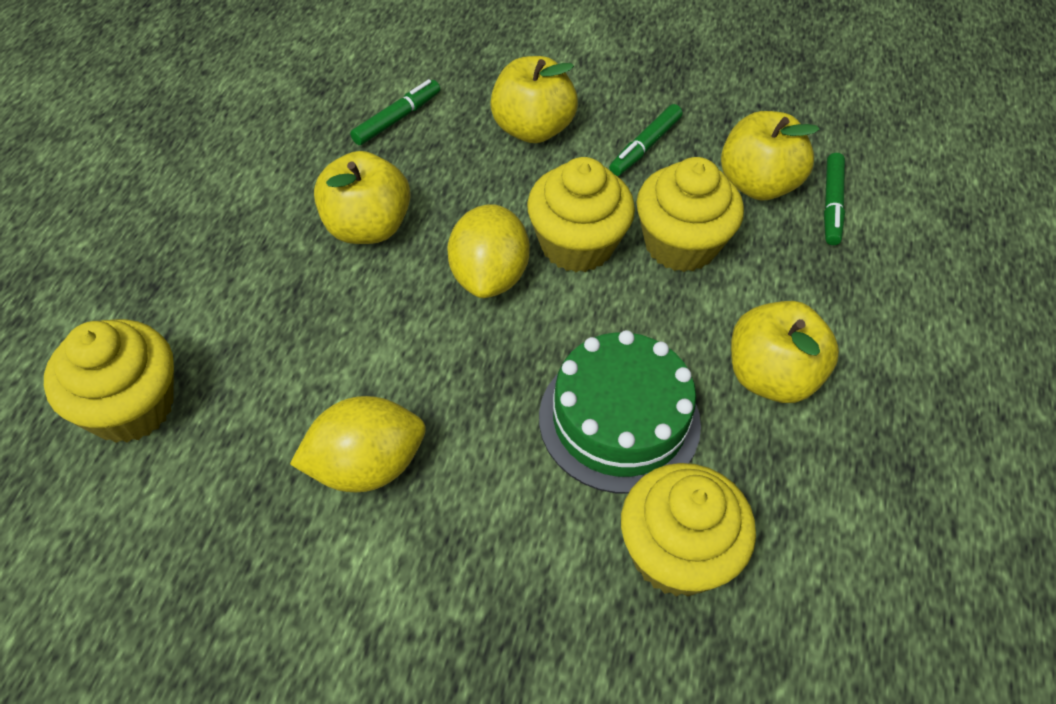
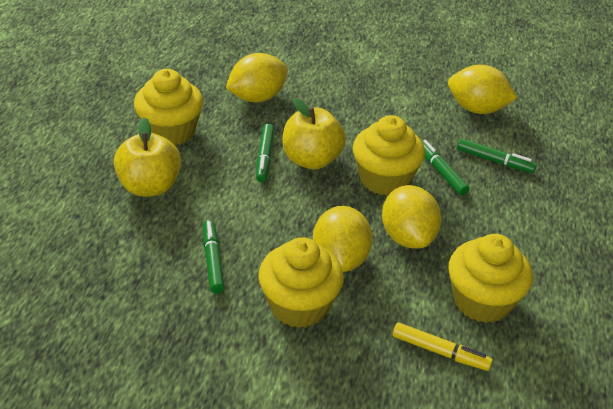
green cake: [539,330,701,494] = 1 -> none = 0
green marker: [350,79,440,145] [609,104,683,176] [824,153,845,245] = 3 -> [203,220,225,294] [256,124,274,182] [421,140,469,196] [457,138,537,173] = 4
yellow apple: [314,151,410,244] [490,56,578,143] [721,111,820,200] [731,301,839,403] = 4 -> [114,117,181,197] [282,98,346,169] = 2
yellow lemon: [290,396,426,492] [447,204,530,298] = 2 -> [226,53,288,103] [313,206,373,272] [382,185,441,249] [448,65,517,114] = 4
yellow marker: none = 0 -> [393,323,493,371] = 1

